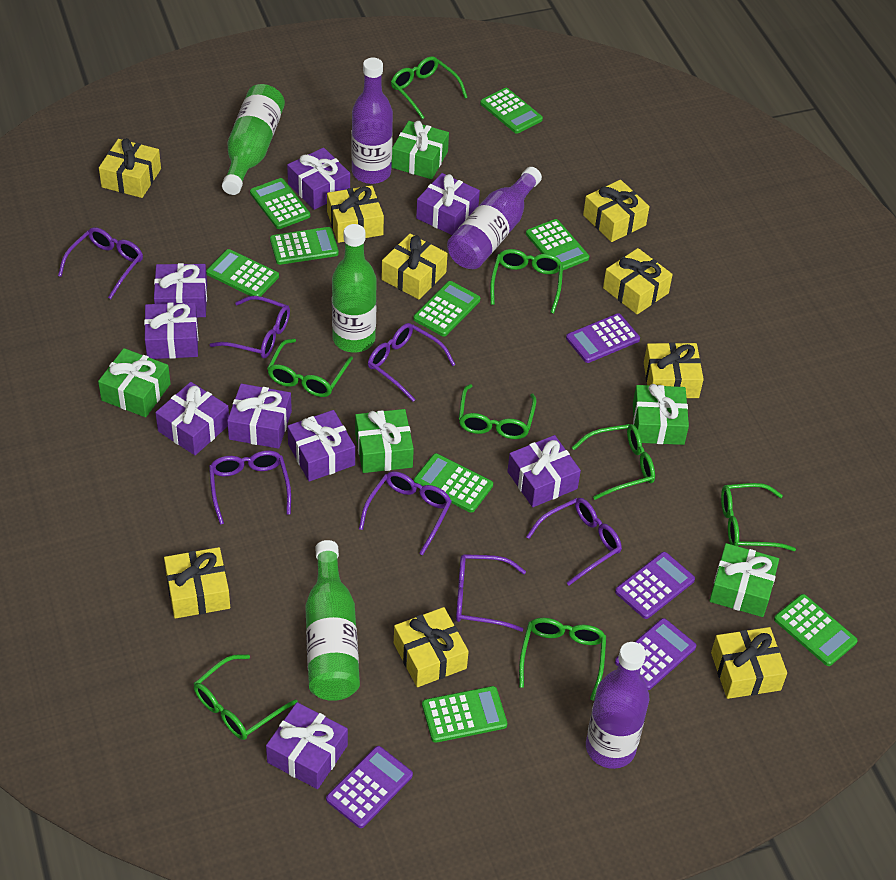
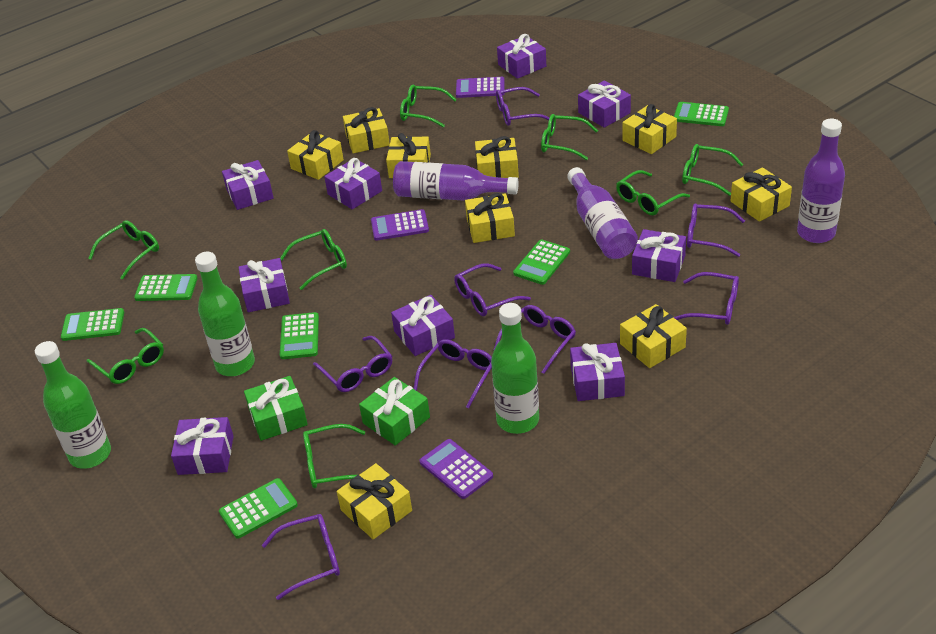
green calculator: [206,249,279,297] [250,178,310,229] [270,227,339,265] [413,281,480,337] [414,453,493,513] [422,686,507,743] [480,88,543,134] [526,219,589,270] [774,594,858,666] = 9 -> [61,308,124,341] [134,274,197,301] [219,478,298,539] [280,312,319,359] [513,239,570,285] [674,102,729,126] = 6
green gift: [98,348,171,417] [355,409,414,473] [391,121,449,179] [633,384,689,445] [709,543,779,617] = 5 -> [244,376,308,441] [359,377,430,446] = 2
purple calculator: [326,746,413,828] [566,313,640,363] [615,552,695,619] [615,618,696,690] = 4 -> [371,209,429,241] [420,439,493,499] [456,77,505,98] = 3
purple glasses: [58,227,143,299] [209,296,290,358] [209,450,291,525] [359,471,452,555] [368,323,455,402] [456,554,526,632] [526,498,622,585] = 7 -> [262,514,340,600] [313,336,392,392] [413,339,492,409] [454,263,531,316] [494,305,576,374] [496,87,550,126] [674,272,739,325] [687,203,745,257] = 8

